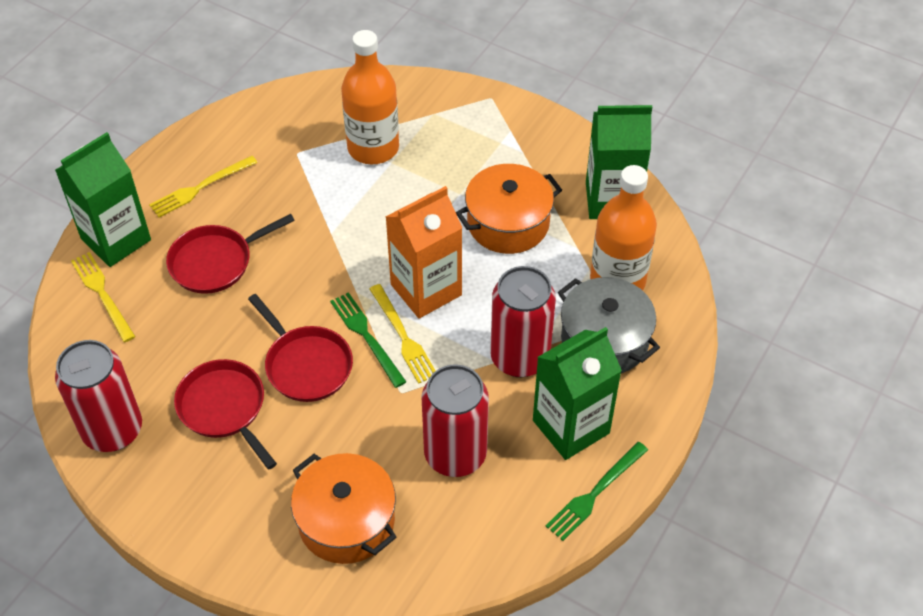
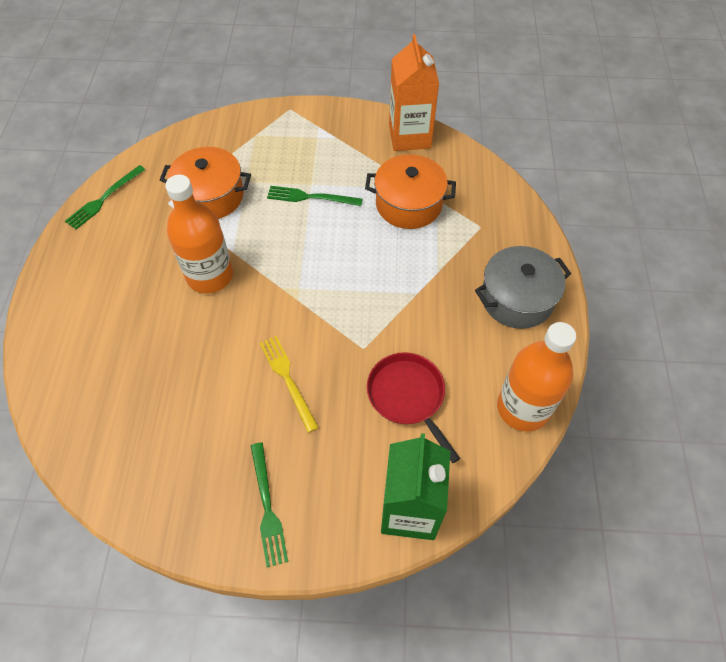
green carton: [55,132,151,267] [533,327,622,460] [586,105,652,219] = 3 -> [381,433,450,540] = 1
green fork: [330,292,406,388] [546,442,648,541] = 2 -> [65,165,145,229] [251,442,288,567] [267,186,363,206] = 3
red can: [55,340,142,452] [422,365,489,477] [490,266,556,377] = 3 -> none = 0
red pan: [166,214,295,294] [174,359,277,470] [248,294,353,402] = 3 -> [367,352,460,463] = 1
yellow fork: [71,252,136,342] [149,156,258,218] [369,284,436,384] = 3 -> [260,336,319,433] = 1

